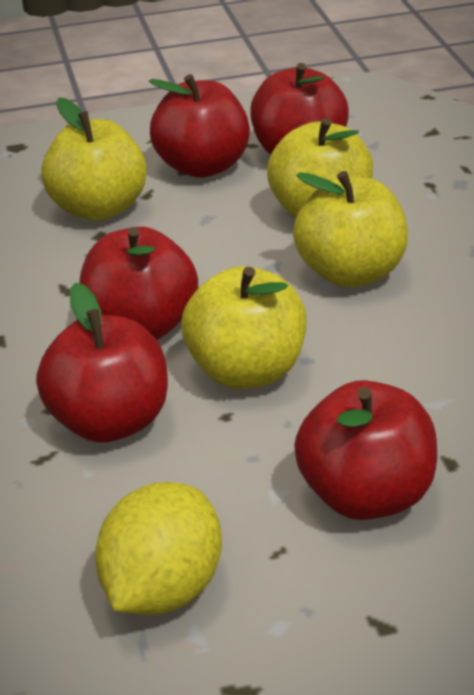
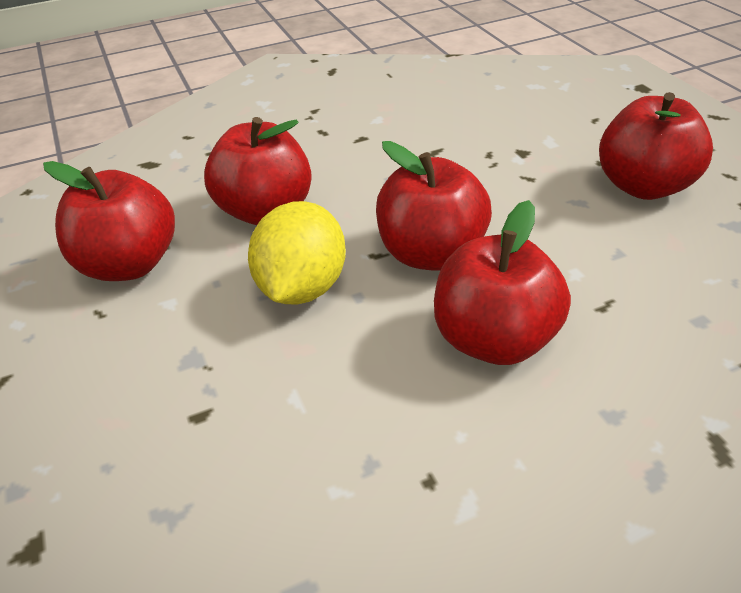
yellow apple: [41,98,147,221] [181,266,307,389] [267,118,373,218] [293,171,408,287] = 4 -> none = 0

